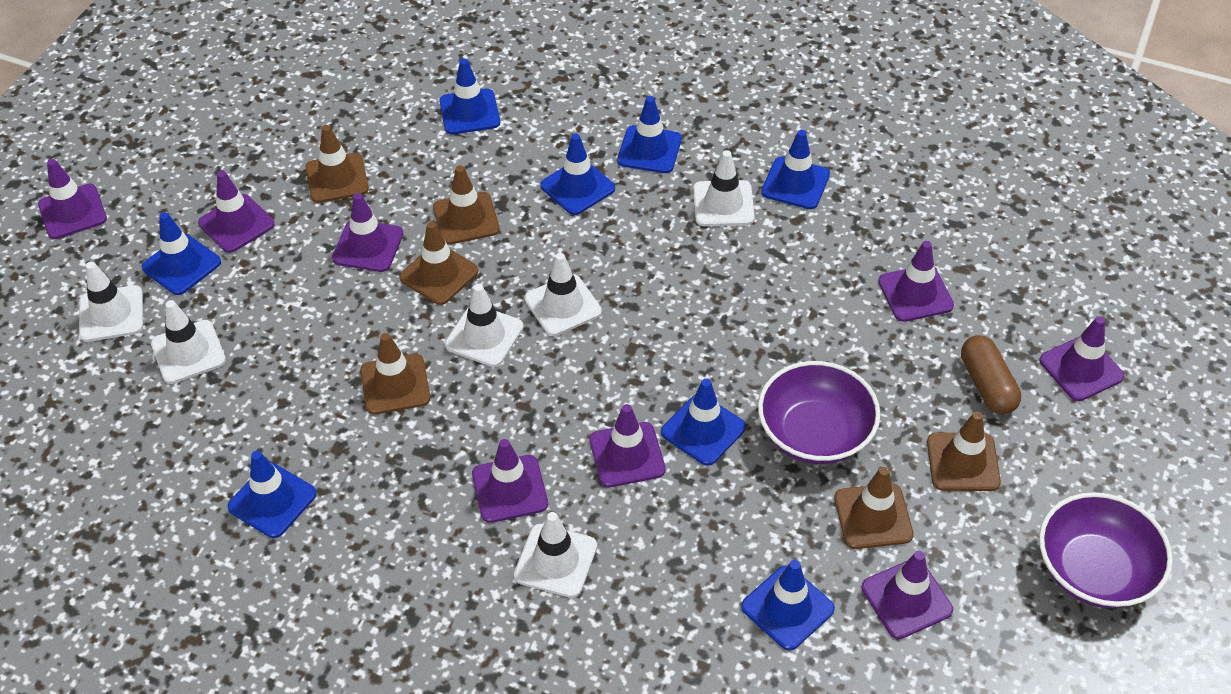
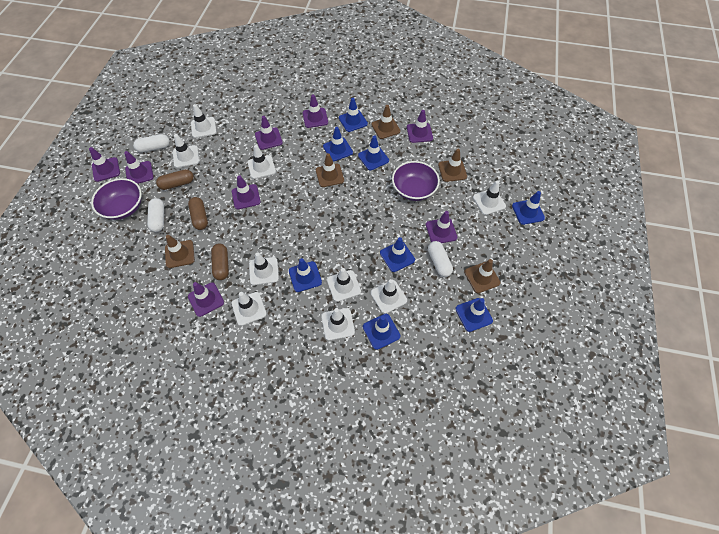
brown capsule: [961,335,1021,414] = 1 -> [156,169,194,190] [188,197,208,230] [211,243,229,280] = 3
brown traffic cone: [306,125,369,203] [361,333,431,415] [399,222,478,305] [433,165,500,245] [834,467,914,549] [927,412,1001,491] = 6 -> [165,235,195,268] [316,153,344,187] [371,105,401,139] [438,149,467,182] [464,259,501,293] = 5
white capsule: none = 0 -> [133,134,170,153] [147,198,164,232] [428,241,453,277] = 3
white traffic cone: [79,262,143,342] [151,300,226,384] [445,284,523,367] [514,512,597,598] [525,253,602,336] [693,150,755,226] = 6 -> [173,134,199,168] [191,104,216,138] [231,292,267,326] [247,145,276,179] [249,252,279,285] [321,308,355,341] [327,268,361,302] [371,279,407,314] [473,181,506,215] = 9

